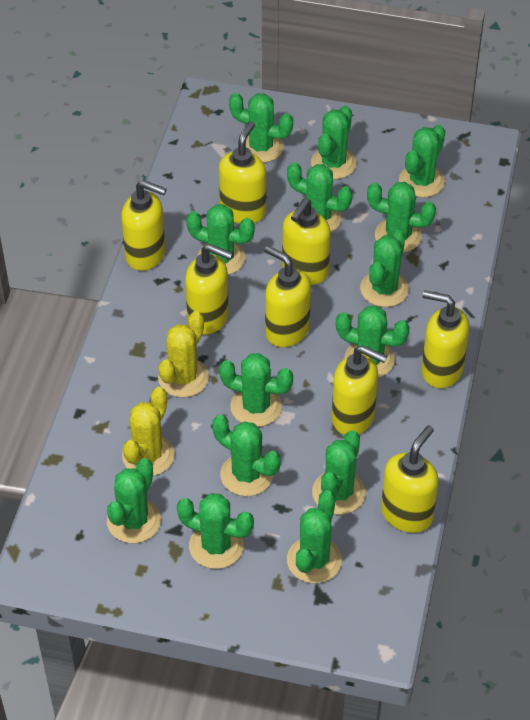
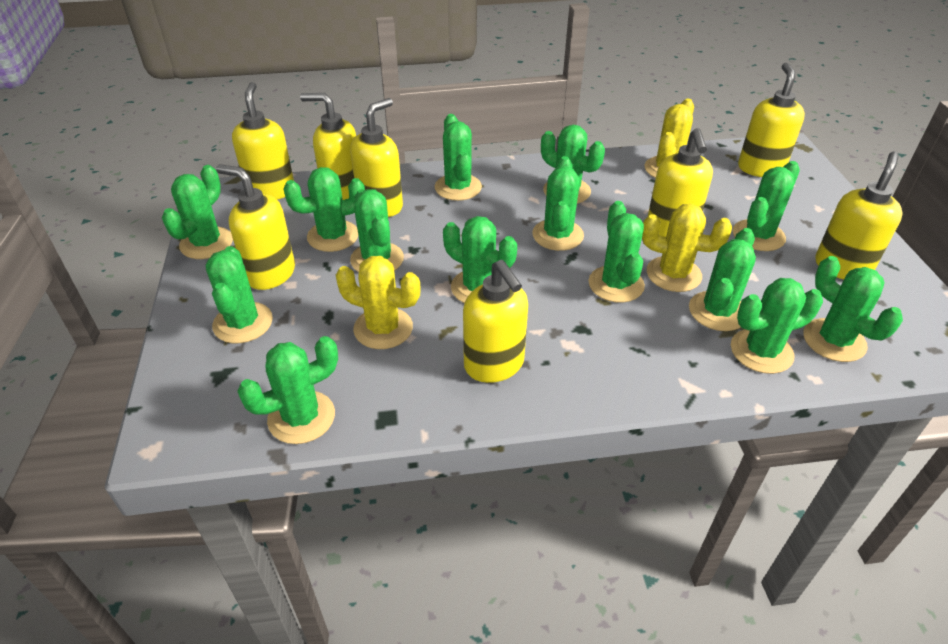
yellow cactus: [122,387,175,476] [158,311,209,398] = 2 -> [336,256,421,349] [642,204,732,292] [645,99,694,178] = 3

